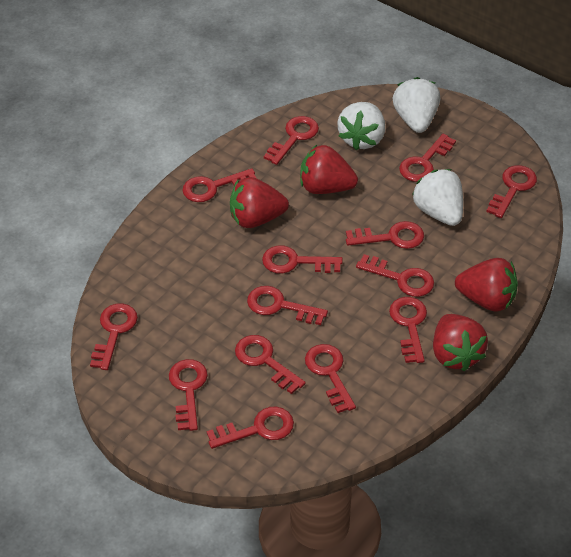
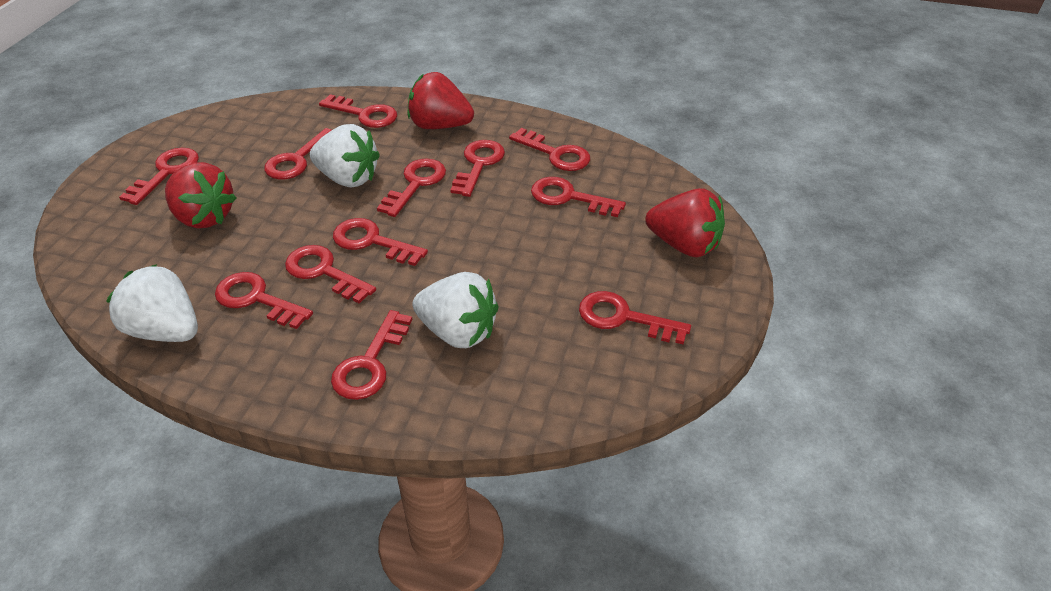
red key: [90,303,138,370] [169,359,208,431] [182,168,256,202] [207,407,294,449] [235,335,306,394] [247,286,328,325] [262,245,343,274] [264,116,319,165] [305,344,356,413] [346,221,424,249] [356,254,434,297] [389,297,427,363] [399,134,456,182] [486,165,537,218] = 14 -> [119,148,199,205] [215,272,313,329] [264,128,332,180] [285,245,376,304] [319,94,397,128] [331,310,412,400] [333,218,428,266] [377,158,446,217] [450,140,505,197] [509,128,590,171] [531,177,626,217] [579,291,691,344] = 12
red strawberry: [230,177,289,228] [300,145,358,194] [433,314,488,371] [455,258,518,312] = 4 -> [165,162,236,229] [408,72,474,129] [645,188,725,257] = 3

